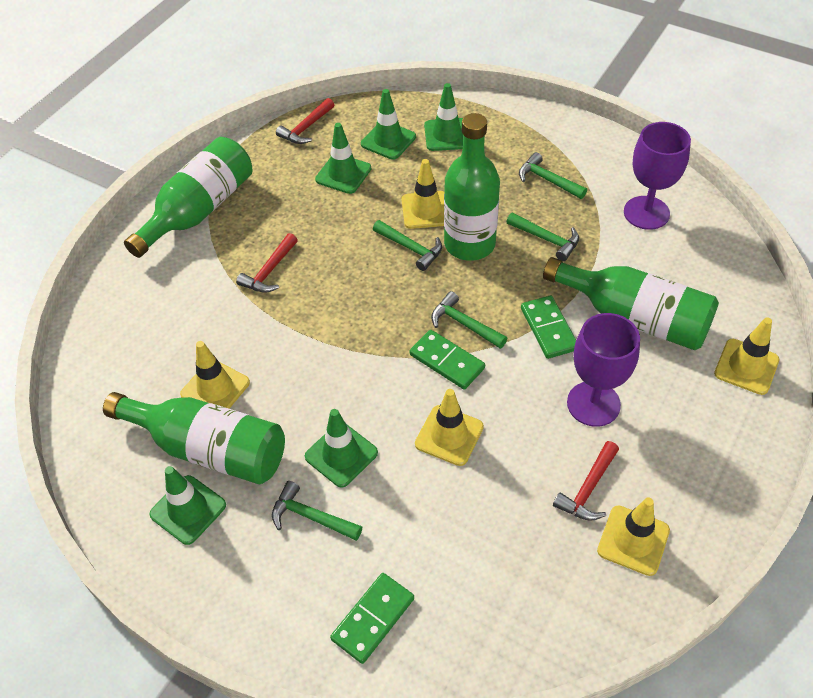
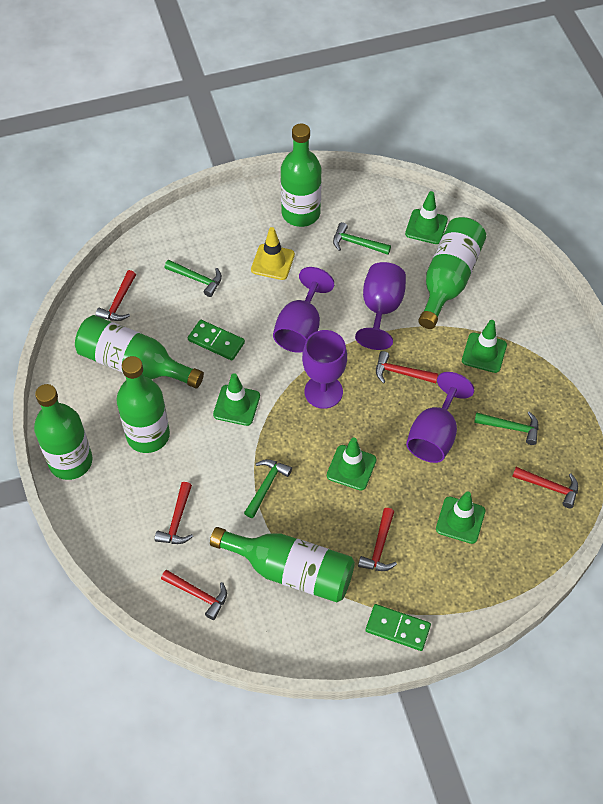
green bottle: [103,392,285,484] [124,137,252,258] [444,113,500,261] [543,257,719,350] = 4 -> [34,384,93,480] [75,315,204,388] [116,356,170,453] [210,527,355,602] [281,123,322,227] [418,217,486,329] = 6
green domino: [330,573,414,664] [410,330,485,389] [521,295,576,359] = 3 -> [188,320,245,361] [366,604,431,651] = 2
green hammer: [272,481,362,541] [373,220,442,271] [431,291,507,349] [507,212,579,261] [519,152,587,199] = 5 -> [165,260,222,297] [244,459,292,518] [333,222,391,255] [474,411,539,445] = 4
purple goblet: [567,313,640,427] [624,122,691,230] = 2 -> [273,267,335,353] [302,330,347,409] [355,262,406,350] [406,372,474,463] = 4
red hammer: [236,233,298,293] [276,98,334,144] [553,441,619,521] = 3 -> [95,270,136,321] [155,482,193,544] [161,570,227,620] [358,508,397,571] [376,351,438,383] [512,467,578,508] = 6
yellow traffic cone: [180,341,250,409] [402,159,445,229] [415,389,484,466] [597,497,670,576] [714,318,779,395] = 5 -> [251,227,295,280] = 1

